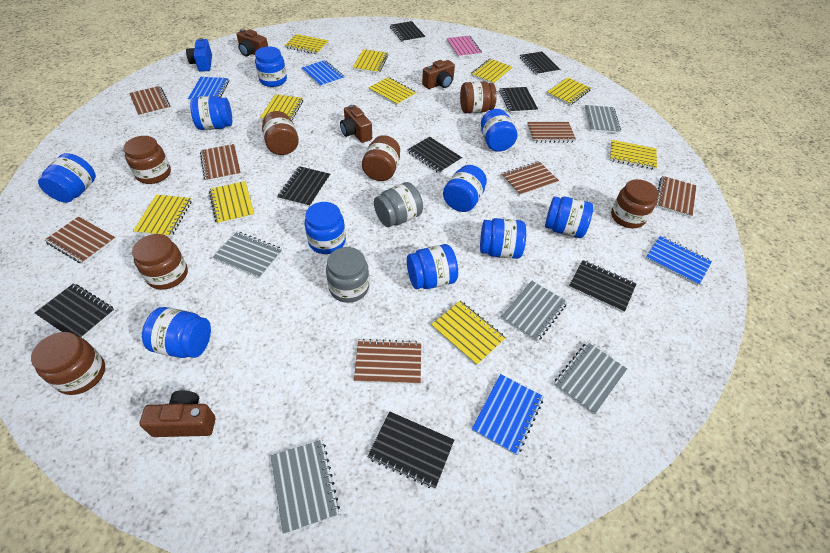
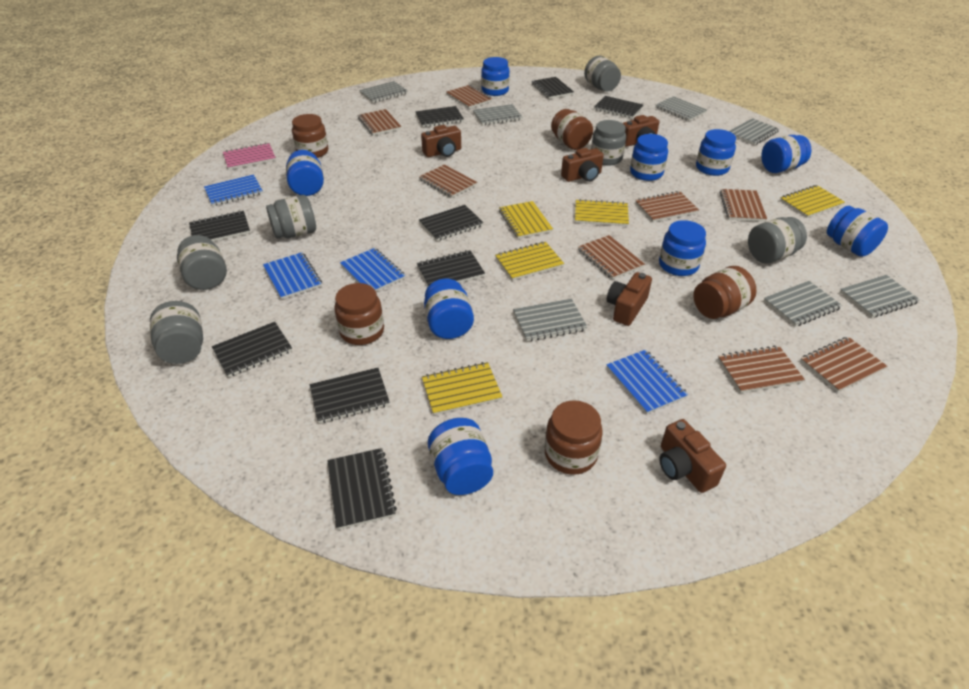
black notebook: [35,283,115,338] [277,166,330,207] [367,412,454,489] [390,21,426,43] [407,137,462,174] [499,87,538,113] [520,51,560,75] [569,260,637,313] = 8 -> [189,211,250,241] [212,322,292,378] [310,368,390,423] [327,448,397,530] [415,106,464,127] [417,250,485,286] [419,205,484,241] [531,77,574,99] [594,96,643,119] = 9
blue camera: [186,38,212,72] = 1 -> none = 0
blue jar: [38,153,96,203] [142,307,211,358] [190,96,232,130] [255,46,287,87] [305,202,346,254] [407,244,458,289] [443,165,487,212] [480,218,526,259] [481,109,517,152] [545,196,593,238] = 10 -> [286,150,324,196] [424,278,474,339] [428,418,493,495] [481,57,509,96] [630,134,668,181] [659,220,706,276] [696,129,736,176] [761,135,811,173] [827,206,888,257] = 9
brown camera: [140,390,215,437] [237,29,268,56] [340,105,372,143] [422,60,455,89] = 4 -> [421,125,461,157] [561,148,604,182] [607,272,652,326] [623,115,659,147] [659,419,726,493] = 5
brown jar: [31,332,105,395] [123,136,171,184] [132,234,188,290] [262,111,299,155] [362,135,400,181] [460,81,496,113] [611,179,658,228] = 7 -> [292,114,328,158] [334,283,384,345] [545,400,603,475] [551,109,593,150] [693,266,756,319] = 5
brown notebook: [45,216,116,264] [129,86,171,117] [200,144,241,182] [354,339,421,385] [501,161,559,196] [527,122,576,143] [656,176,697,218] = 7 -> [358,109,401,135] [419,165,477,198] [446,85,492,109] [578,235,645,280] [635,191,699,222] [718,346,805,393] [719,189,767,222] [800,337,887,392] = 8
grey jar: [326,247,369,303] [374,182,423,227] = 2 -> [150,301,203,364] [177,235,227,290] [266,195,316,239] [584,56,621,92] [591,120,626,166] [748,217,807,263] = 6
grey notebook: [213,232,283,279] [271,440,340,534] [501,281,567,342] [554,342,627,415] [585,105,621,134] = 5 -> [359,81,408,103] [473,104,522,125] [513,299,587,341] [655,96,707,121] [729,118,779,145] [764,281,842,327] [840,275,920,318] = 7
yellow notebook: [133,195,192,237] [209,181,255,225] [260,94,303,120] [285,34,329,55] [353,49,388,74] [368,77,417,106] [431,301,506,366] [471,59,512,84] [547,78,591,105] [610,140,657,170] = 10 -> [422,362,502,415] [495,242,564,281] [499,201,553,239] [575,199,629,227] [780,185,845,218] = 5

